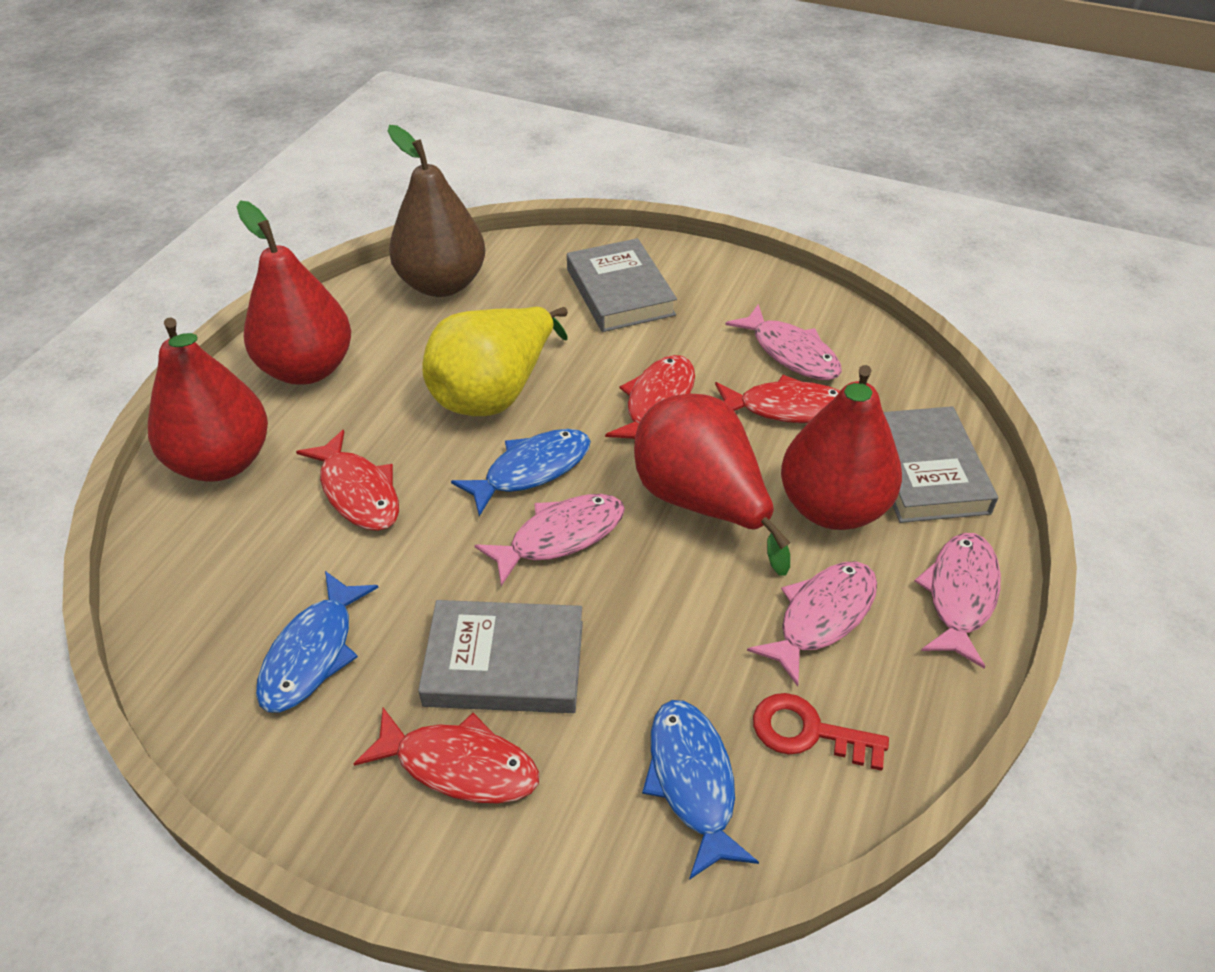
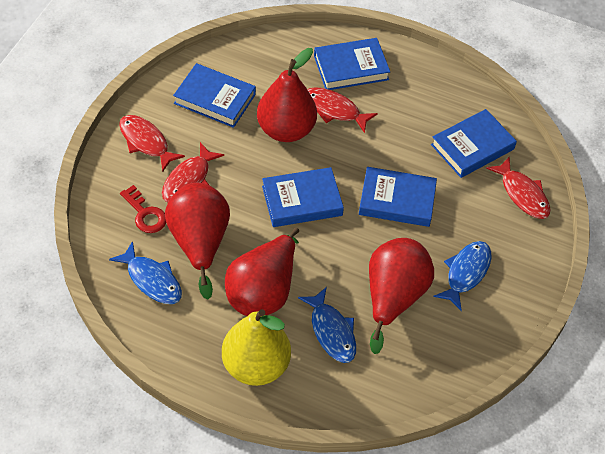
blue book: none = 0 -> [173,63,256,128] [262,167,344,227] [314,38,390,90] [359,167,437,227] [431,109,517,178] = 5
brown pear: [388,125,485,297] = 1 -> none = 0
grey book: [418,600,583,713] [567,238,677,332] [884,406,998,523] = 3 -> none = 0
pink fish: [474,494,625,586] [725,304,842,380] [747,561,877,687] [915,533,1001,669] = 4 -> none = 0

